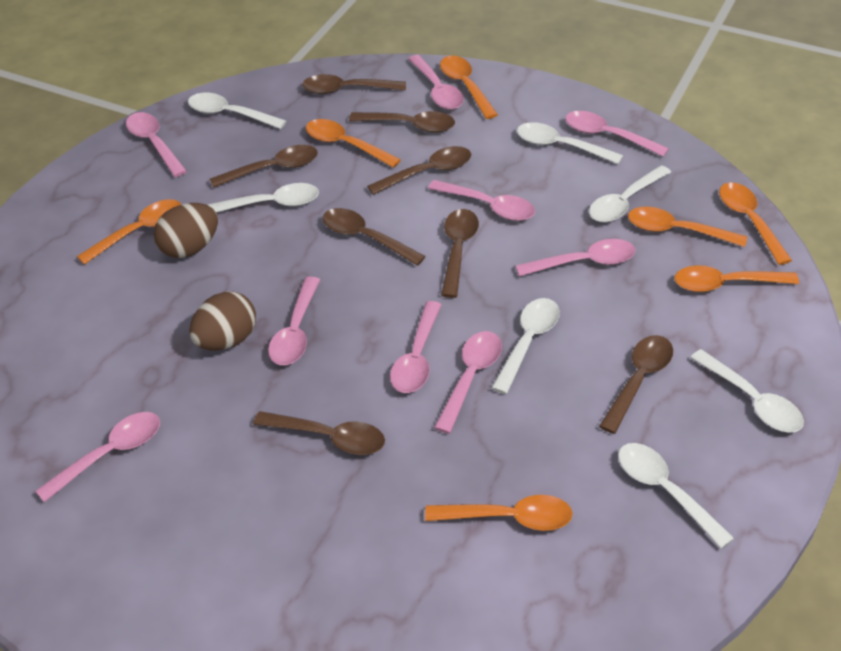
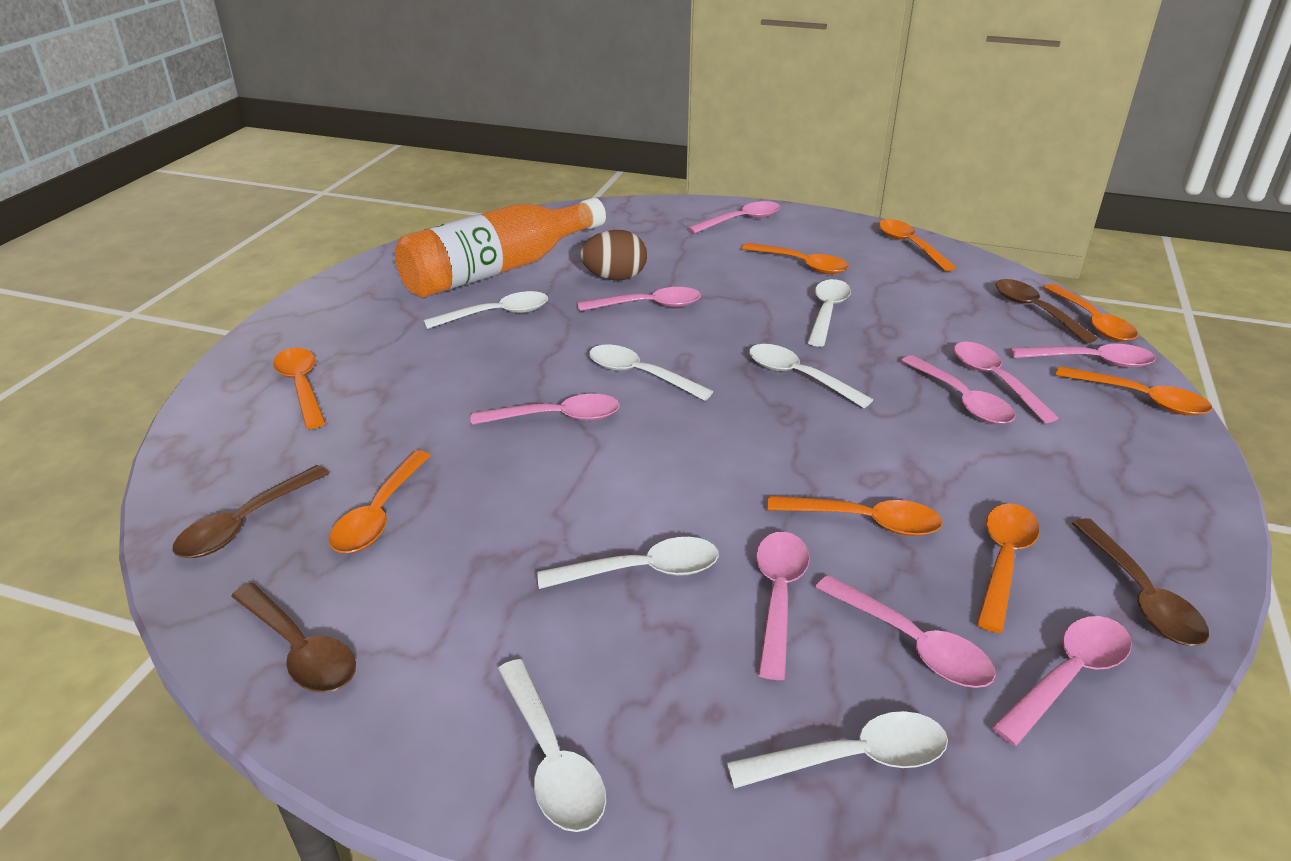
brown egg: [154,203,218,258] [189,291,256,351] = 2 -> [580,230,647,280] = 1
brown spoon: [210,145,318,188] [253,411,385,455] [302,74,406,94] [323,208,426,266] [349,111,455,133] [367,146,471,195] [441,209,479,298] [599,335,673,434] = 8 -> [172,465,329,558] [231,583,356,693] [995,279,1098,343] [1072,518,1209,646] = 4
orange bottle: none = 0 -> [395,198,606,298] = 1
orange spoon: [77,199,181,265] [306,119,401,168] [425,495,573,531] [440,56,498,119] [628,207,747,247] [674,265,799,292] [719,182,792,265] = 7 -> [273,348,326,429] [329,450,431,553] [742,243,849,274] [767,496,943,536] [879,219,957,271] [976,503,1040,633] [1043,284,1138,341] [1055,366,1212,415] = 8

